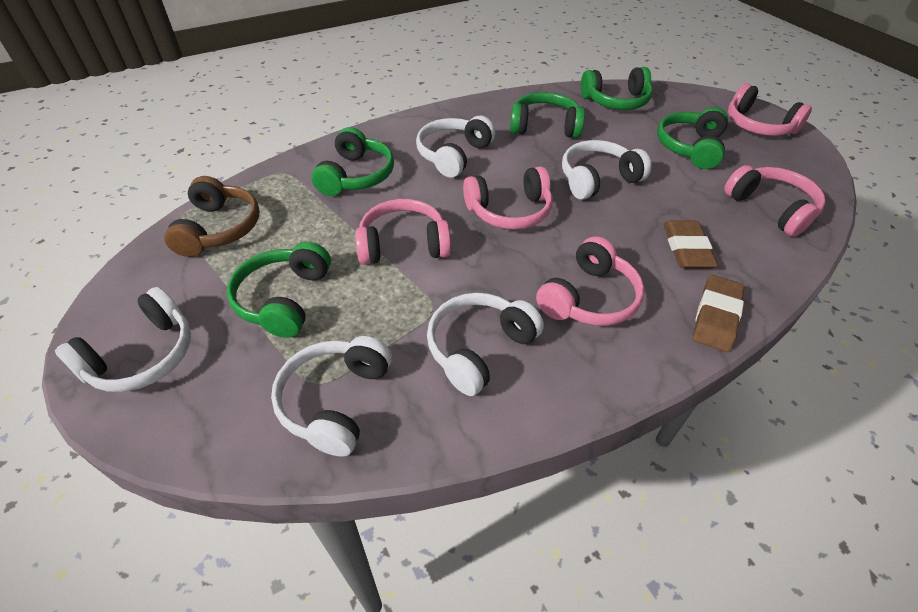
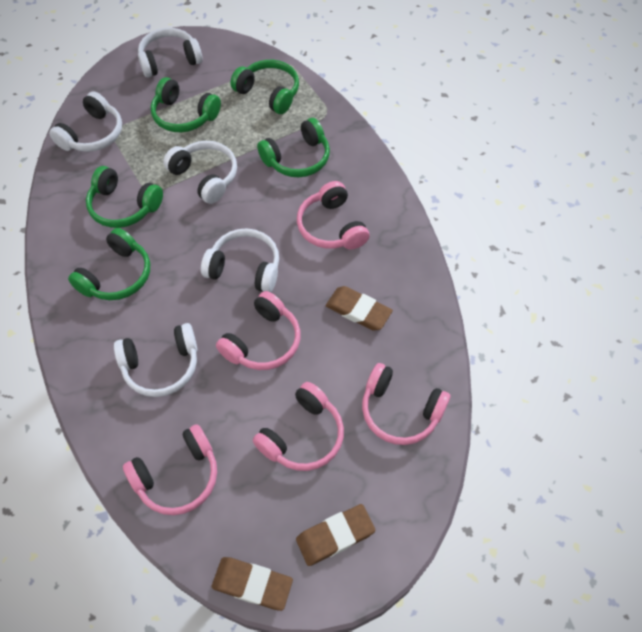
brown eraser: [663,220,718,268] [693,275,745,352] = 2 -> [212,557,293,611] [296,504,375,566] [326,286,393,331] = 3
brown headphones: [164,176,260,257] = 1 -> none = 0

